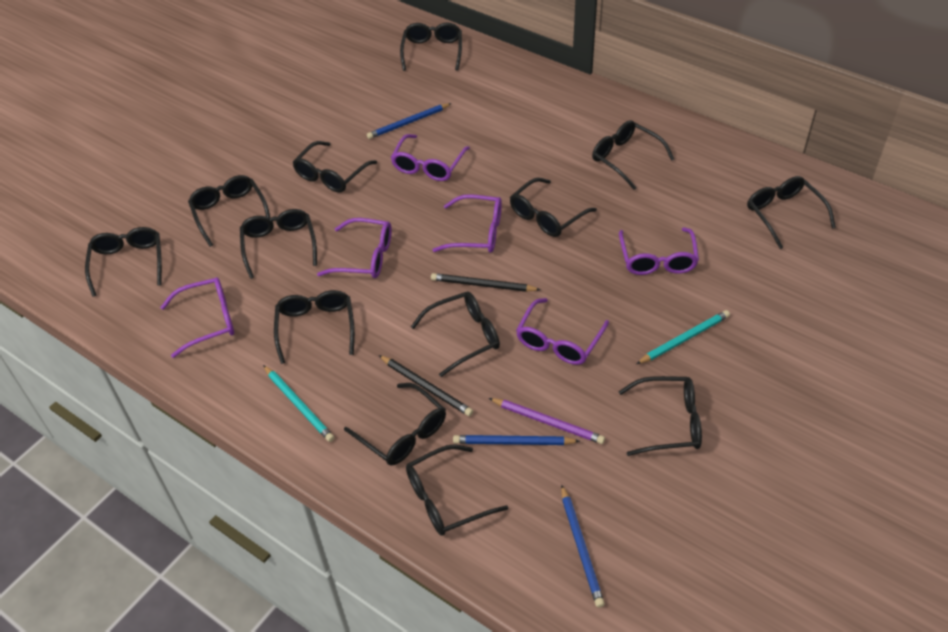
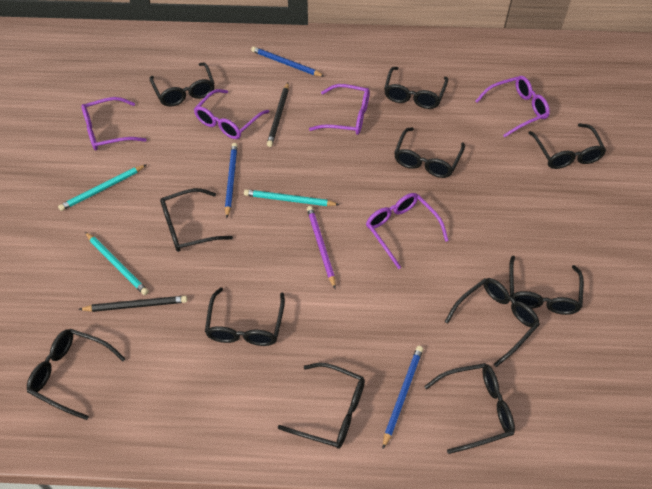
black glasses: [85,227,162,297] [188,175,270,247] [240,209,317,279] [274,290,355,364] [292,141,377,192] [344,383,446,466] [400,23,462,71] [406,444,508,536] [411,292,500,377] [510,178,597,237] [592,120,674,190] [619,376,702,456] [747,176,836,249] = 13 -> [27,329,125,420] [150,62,215,106] [160,188,233,252] [205,287,285,346] [278,363,365,449] [384,67,448,109] [394,127,465,178] [424,363,515,454] [445,278,540,367] [509,256,584,315] [528,123,606,169] = 11
purple glasses: [160,277,234,358] [317,218,392,278] [391,134,470,181] [433,194,502,253] [516,298,609,365] [619,227,699,275] = 6 -> [81,97,147,150] [194,89,269,139] [309,84,370,135] [366,193,449,269] [476,76,550,137] = 5
turquoise pencil: [263,365,334,442] [636,310,730,364] = 2 -> [58,165,146,211] [85,232,149,295] [244,189,340,206] = 3

